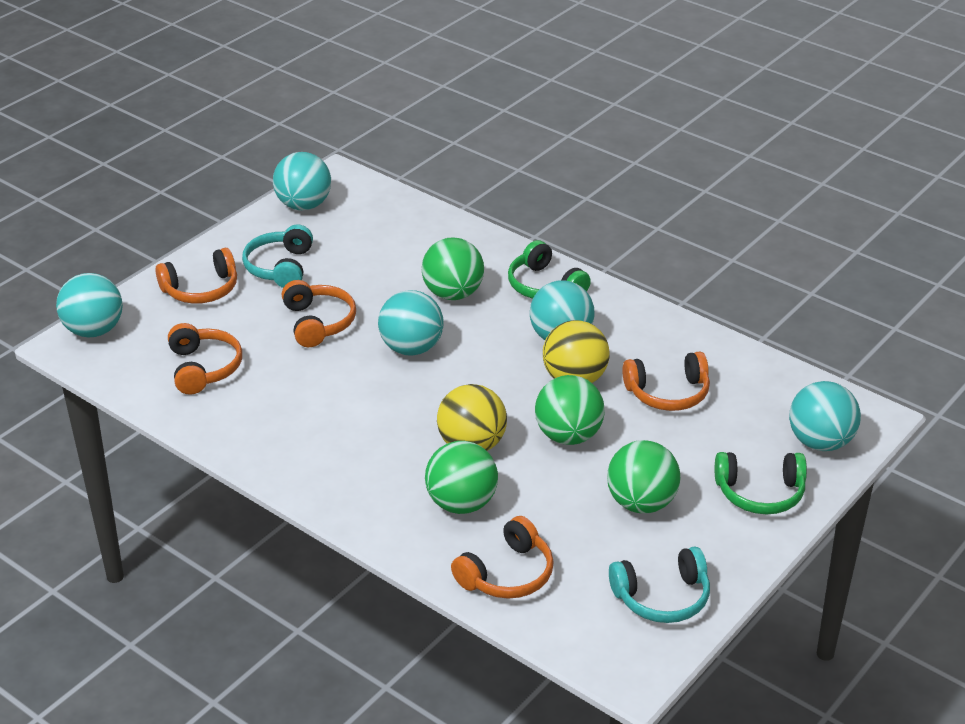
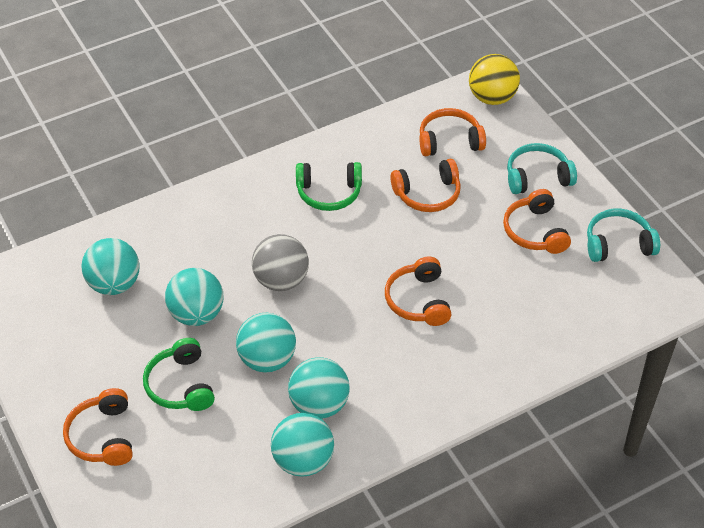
green ball: [422,237,484,300] [425,441,498,514] [535,375,605,445] [607,440,681,513] = 4 -> none = 0
grey ball: none = 0 -> [252,234,309,291] = 1
yellow ball: [437,384,507,451] [543,320,610,383] = 2 -> [469,54,520,105] = 1

